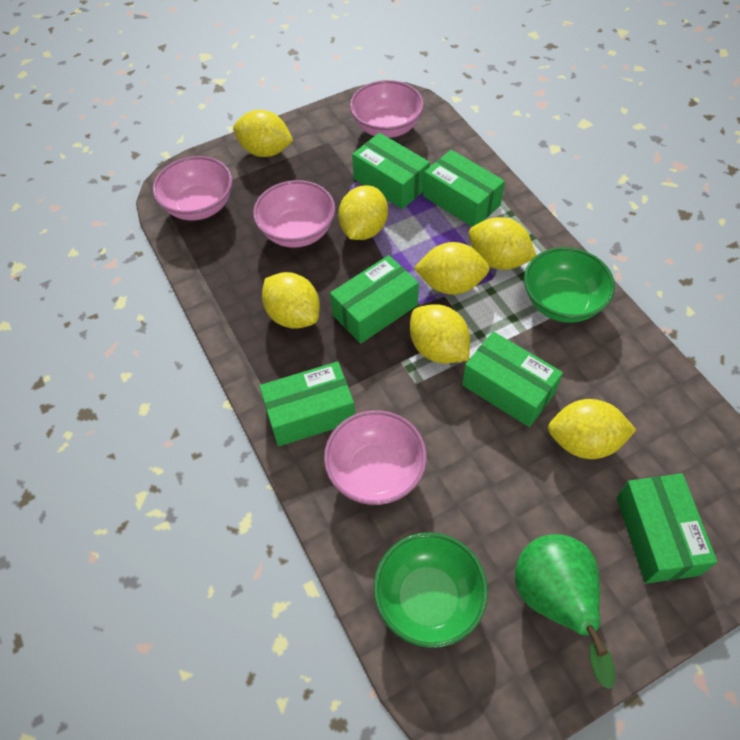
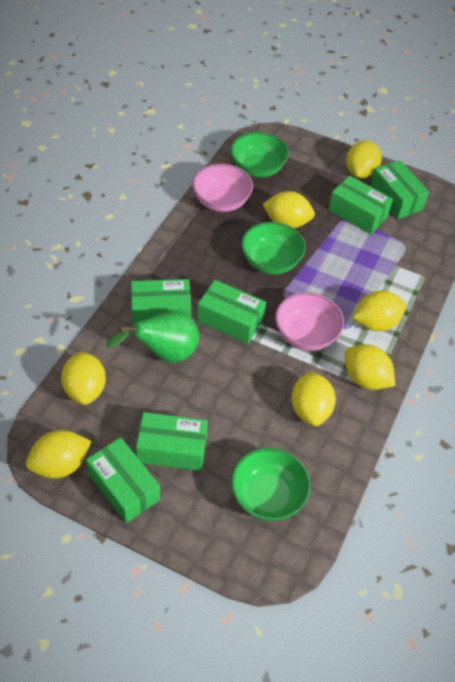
green bowl: [374,532,488,648] [524,247,615,323] = 2 -> [230,132,289,177] [231,447,311,521] [241,222,306,274] = 3
pink bowl: [153,156,233,220] [253,180,336,248] [324,410,427,505] [350,80,424,138] = 4 -> [192,164,253,212] [275,292,344,351] = 2

